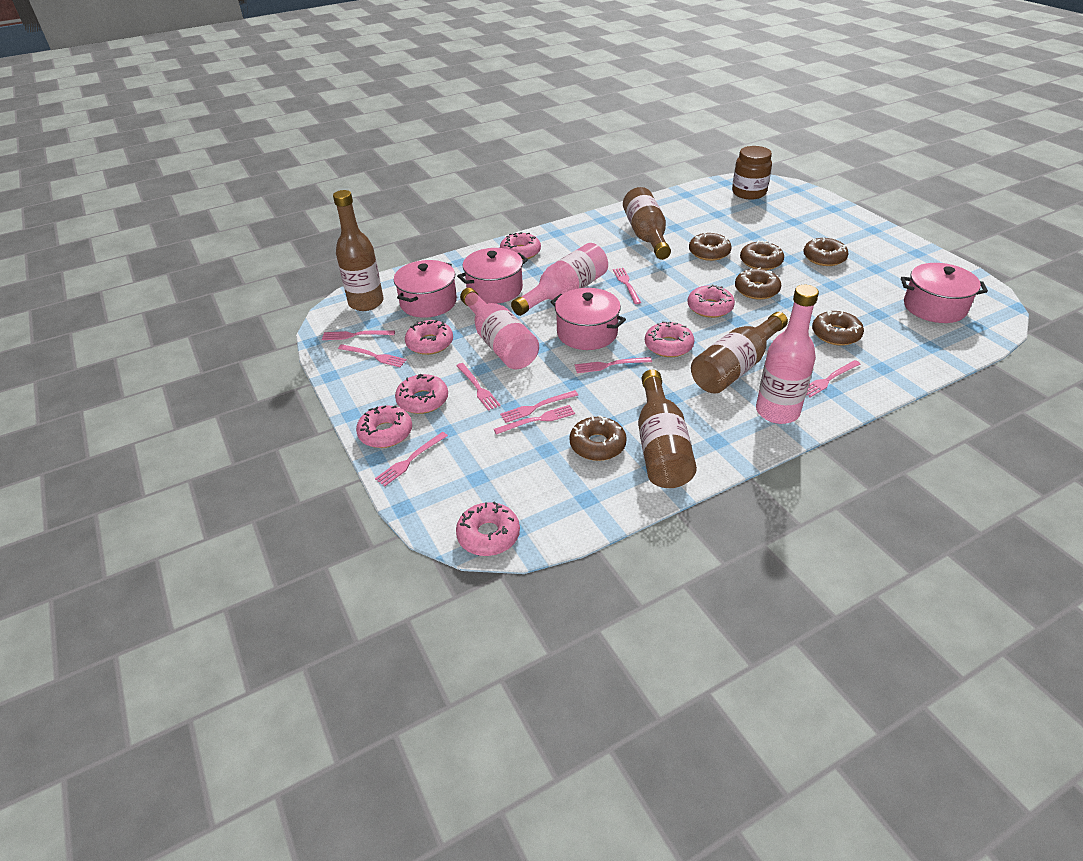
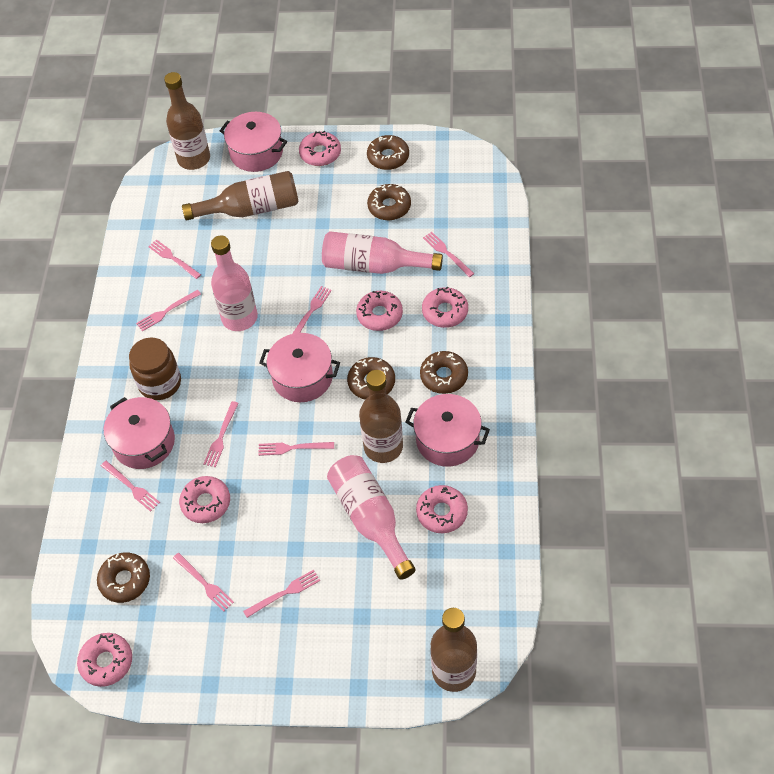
brown donut: [569,415,627,461] [689,233,731,261] [735,267,781,300] [740,240,784,270] [804,237,848,266] [812,311,864,346] = 6 -> [97,552,150,603] [347,357,395,400] [367,135,409,170] [367,184,411,220] [420,351,468,394] = 5
pink donut: [356,405,412,448] [395,374,448,414] [405,320,453,355] [456,502,520,556] [500,232,541,260] [645,321,694,357] [688,284,735,318] = 7 -> [77,633,132,687] [179,476,230,523] [299,130,341,166] [356,291,403,331] [416,485,468,533] [422,286,468,328] = 6

